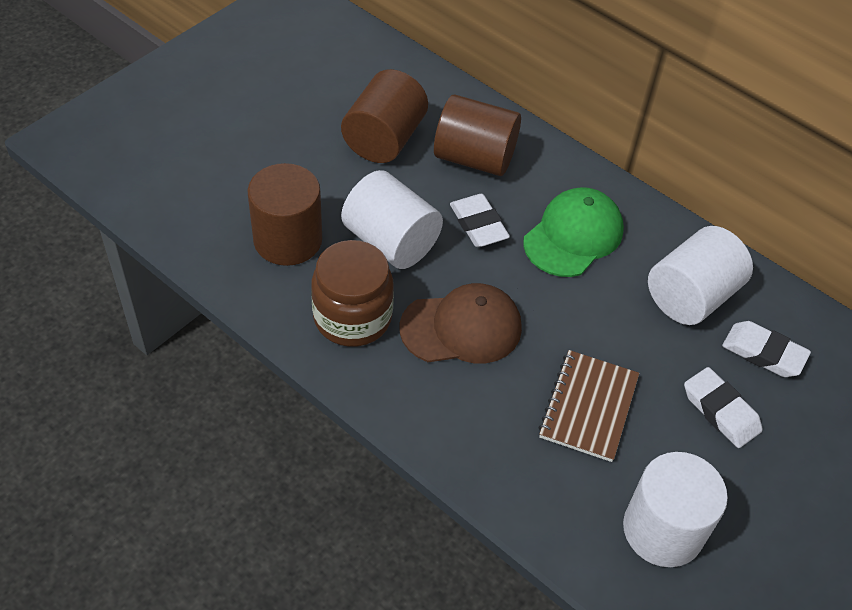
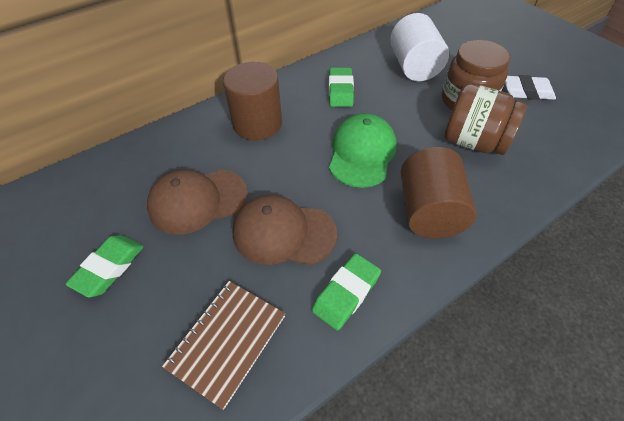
brown cap: [400,283,522,363] = 1 -> [147,170,248,235] [232,195,337,265] = 2
brown cylinder: [247,163,322,266] [341,69,428,163] [434,95,521,176] = 3 -> [223,62,282,140] [401,147,477,238] = 2
brown jar: [311,240,394,347] = 1 -> [442,40,511,110] [444,83,527,155] = 2
green eraser: none = 0 -> [65,235,144,297] [312,253,381,331] [329,67,354,107] = 3
white cylinder: [341,170,443,269] [623,452,728,567] [648,226,753,325] = 3 -> [390,13,449,81] = 1
white eraser: [450,194,510,247] [684,367,763,448] [722,321,811,377] = 3 -> [505,75,556,100] = 1

